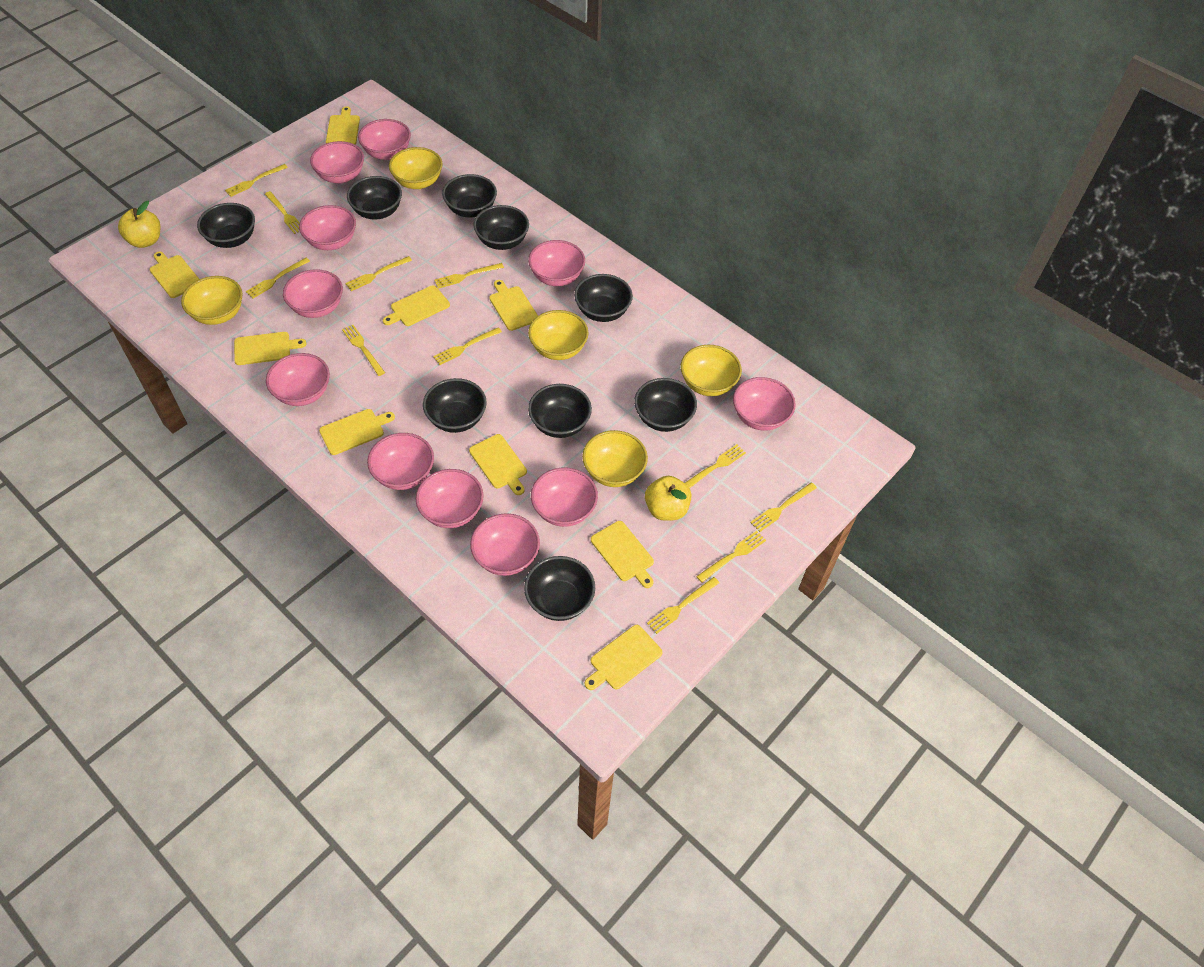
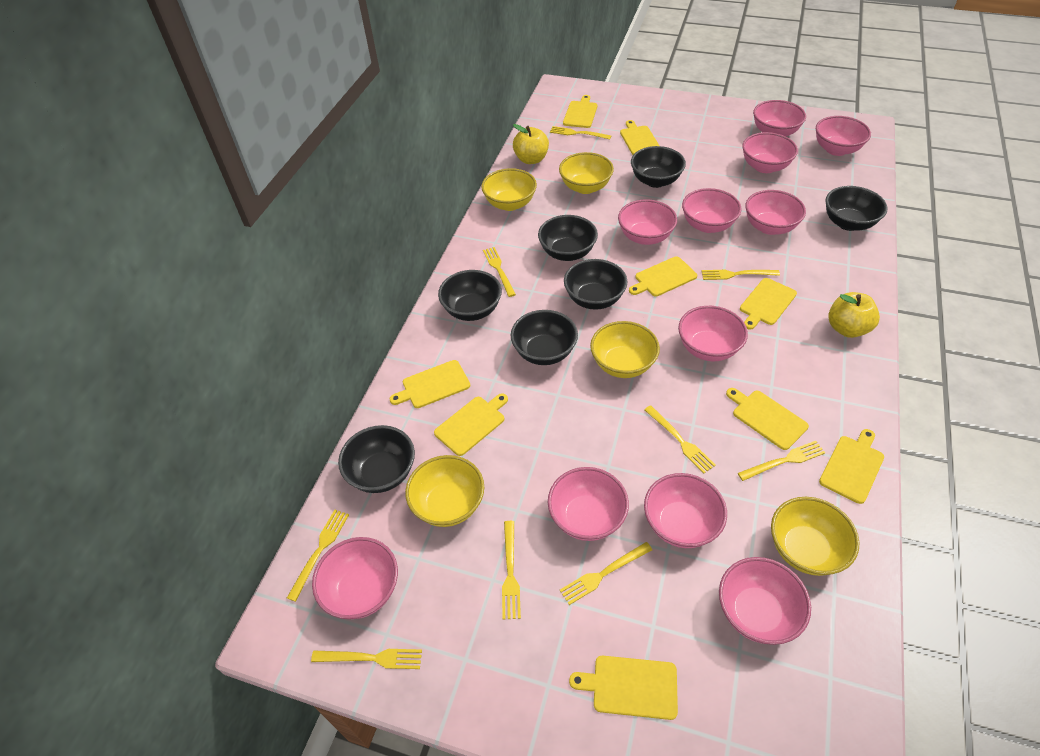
black bowl: [197,203,255,248] [347,176,402,220] [423,378,487,433] [442,174,497,218] [473,205,529,250] [524,556,595,621] [528,384,592,438] [574,274,633,322] [634,378,697,432] = 9 -> [338,425,415,493] [438,270,502,321] [511,310,578,365] [538,215,598,261] [564,259,628,310] [631,146,686,188] [825,186,888,231] = 7
yellow fork: [225,164,288,197] [246,258,310,298] [265,191,300,234] [342,325,385,376] [345,256,412,291] [433,327,502,365] [434,263,504,289] [647,577,719,634] [685,444,746,488] [696,531,766,583] [750,483,817,532] = 11 -> [287,510,349,602] [311,649,422,669] [483,247,516,297] [502,521,521,619] [550,126,611,139] [560,542,652,605] [644,405,716,473] [702,270,780,280] [738,441,825,481] = 9

